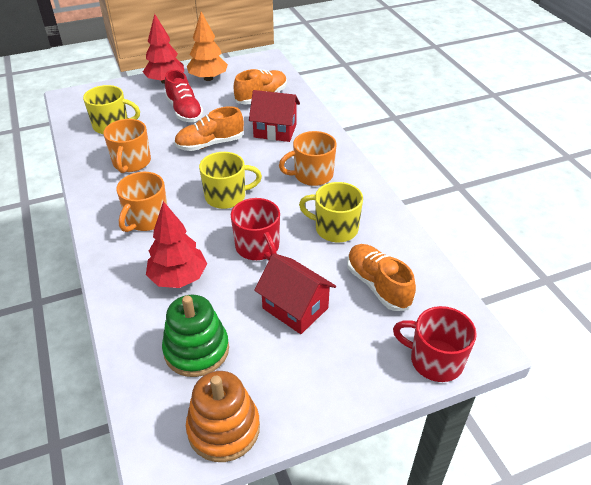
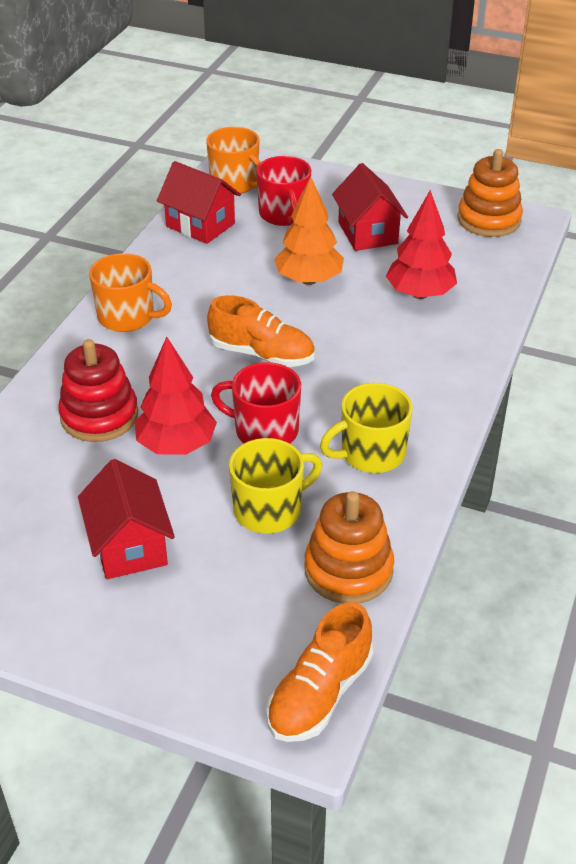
green stacking toy: [162,295,229,377] = 1 -> none = 0
orange mug: [103,119,151,173] [116,172,167,232] [279,131,337,186] = 3 -> [89,253,172,332] [206,127,261,194] = 2
orange shoe: [174,106,244,151] [233,69,287,105] [347,244,416,311] = 3 -> [207,295,315,367] [266,602,373,742] = 2
orange stacking toy: [186,371,260,462] = 1 -> [304,491,394,604] [457,149,523,237] = 2
red house: [249,90,300,142] [254,253,336,334] = 2 -> [78,459,175,579] [157,161,241,244] [332,163,408,251] = 3
red shoe: [165,70,204,122] = 1 -> none = 0
red stacking toy: none = 0 -> [58,339,138,442] = 1
yellow mug: [83,85,140,134] [199,152,262,209] [299,182,363,242] = 3 -> [229,438,322,533] [320,383,413,473] = 2

